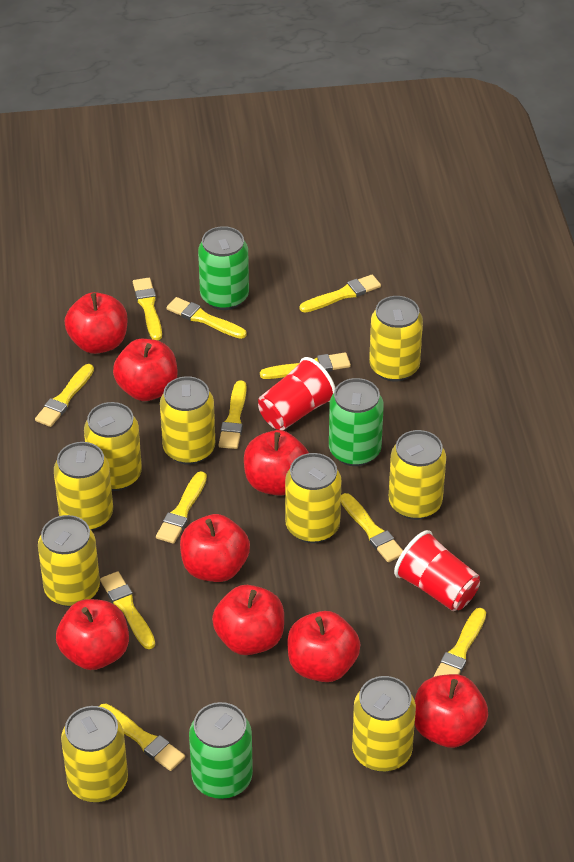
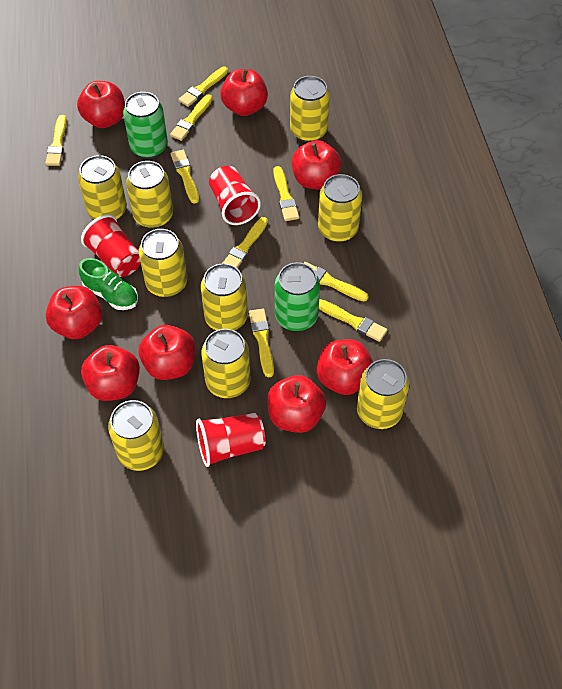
green can: [189,702,253,799] [198,226,249,310] [329,378,384,466] = 3 -> [123,92,168,159] [275,262,320,331] = 2
green shoe: none = 0 -> [79,258,138,310] = 1
red cup: [258,357,335,430] [394,530,480,611] = 2 -> [81,215,141,277] [196,413,266,467] [209,166,261,225] = 3
yellow brush: [35,364,94,427] [99,703,185,771] [100,571,155,649] [133,278,162,340] [156,471,207,544] [166,297,247,339] [218,380,247,449] [260,352,351,379] [300,275,381,313] [341,493,403,562] [433,608,486,677] = 11 -> [45,115,67,166] [170,95,212,141] [170,150,199,204] [178,67,228,107] [223,217,268,268] [249,309,274,377] [273,166,299,221] [304,262,369,302] [319,299,387,342] = 9

